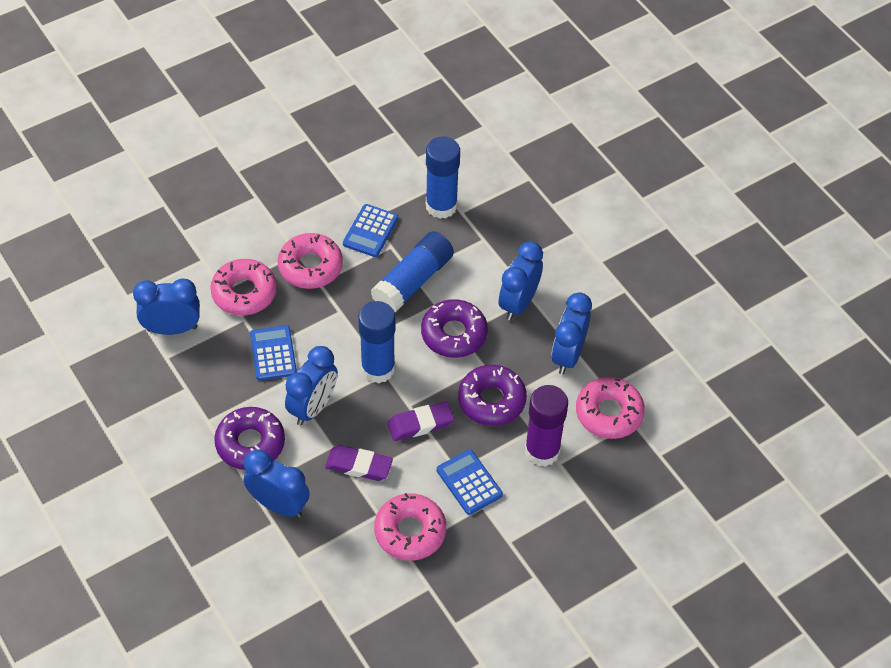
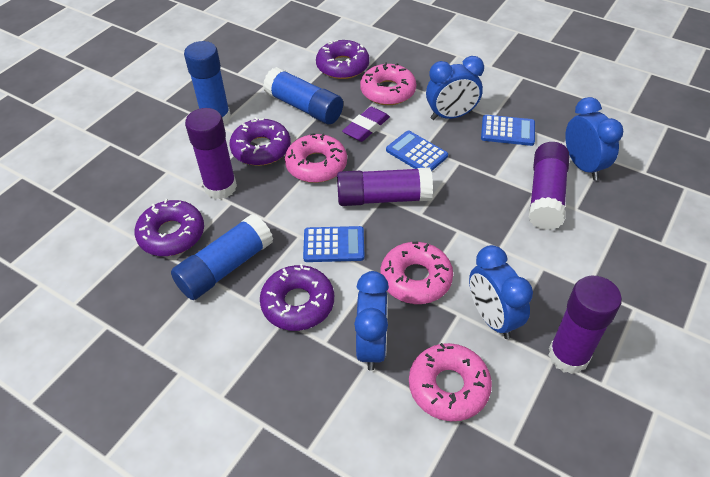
blue clock: [133,278,200,335] [244,449,310,518] [285,346,338,426] [499,241,543,321] [551,292,592,374] = 5 -> [354,271,389,371] [426,56,484,120] [469,245,533,339] [565,97,623,180] = 4
purple donut: [214,407,285,470] [421,299,488,358] [458,365,527,426] = 3 -> [135,199,204,256] [229,117,291,166] [260,264,334,331] [316,40,369,79] = 4
purple eraser: [325,445,393,481] [387,402,454,441] = 2 -> [342,107,390,142] = 1
purple glue stick: [525,385,568,467] = 1 -> [185,108,237,199] [337,167,433,206] [529,142,569,230] [548,276,622,374] = 4

